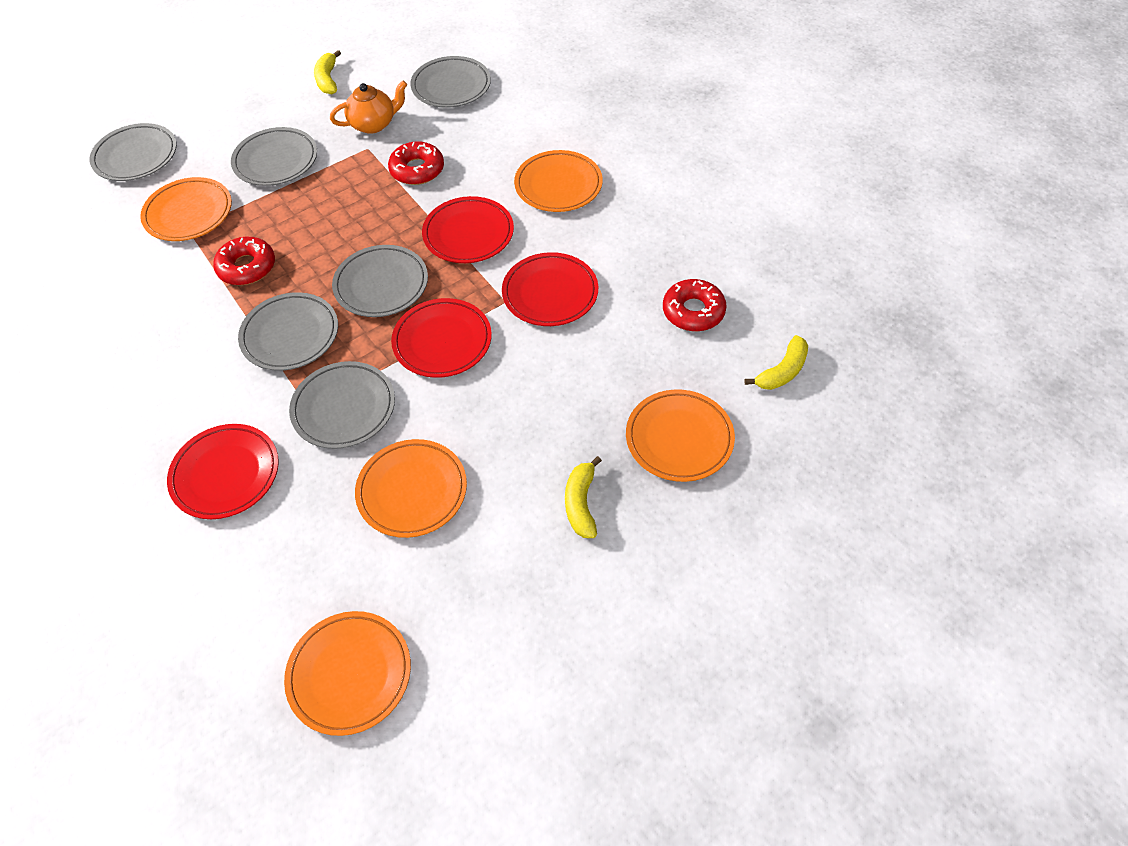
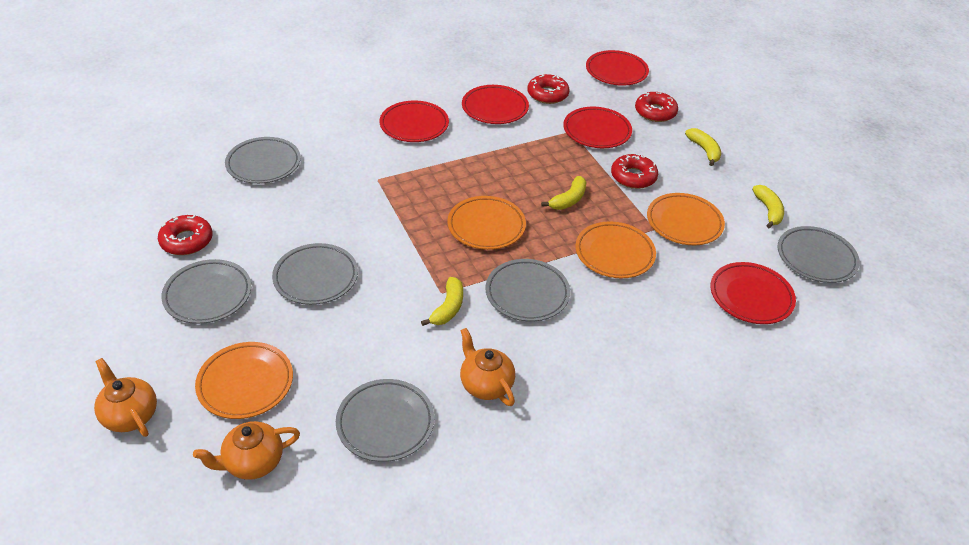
orange plate: [140,177,232,241] [284,611,411,736] [355,439,467,538] [514,150,603,212] [626,389,735,482] = 5 -> [195,342,293,419] [447,196,526,250] [575,221,656,278] [647,193,725,245] = 4
orange teapot: [330,80,407,134] = 1 -> [94,358,157,437] [193,421,300,480] [460,328,515,406] = 3
red donut: [213,237,275,285] [388,141,444,185] [663,279,726,331] = 3 -> [158,215,213,255] [527,74,570,104] [611,154,658,189] [635,92,678,122] = 4
red plate: [167,424,279,519] [391,298,492,378] [422,196,514,263] [502,252,598,326] = 4 -> [380,101,449,142] [462,85,529,124] [563,107,632,148] [586,50,649,86] [711,262,796,324] = 5
yellow banana: [314,50,341,94] [565,456,602,538] [744,335,808,390] = 3 -> [421,277,463,326] [541,176,586,210] [685,128,721,166] [752,185,784,228] = 4

